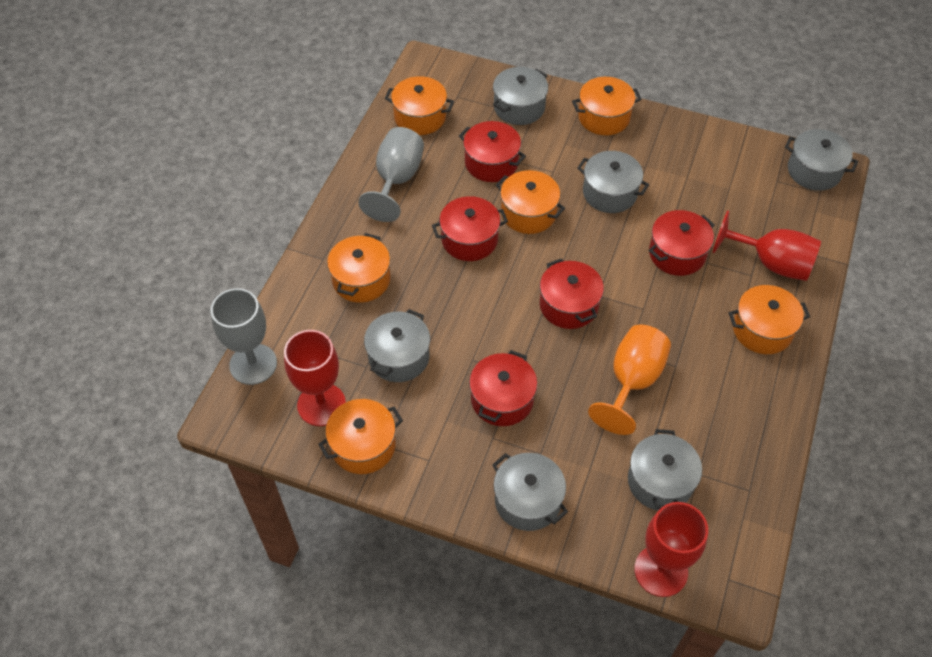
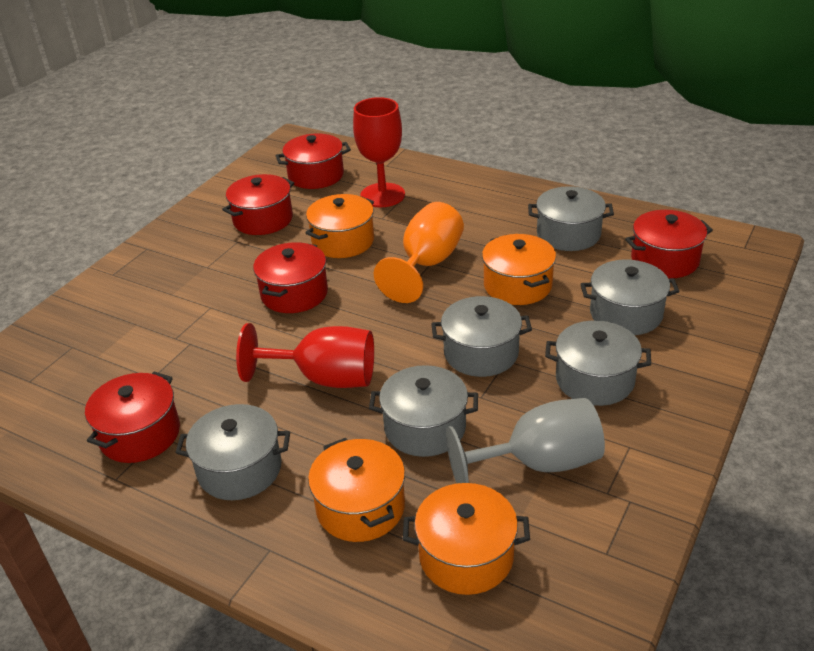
grey goblet: [211,288,277,385] [358,127,424,222] = 2 -> [446,398,605,483] = 1
orange pot: [318,399,403,474] [327,233,390,303] [385,76,454,135] [496,170,565,234] [572,77,641,135] [729,285,810,354] = 6 -> [305,194,374,258] [308,438,405,542] [403,483,530,595] [482,234,556,305] = 4
red goblet: [284,330,346,426] [634,502,708,597] [712,210,821,281] = 3 -> [236,323,374,388] [353,97,405,207] = 2

